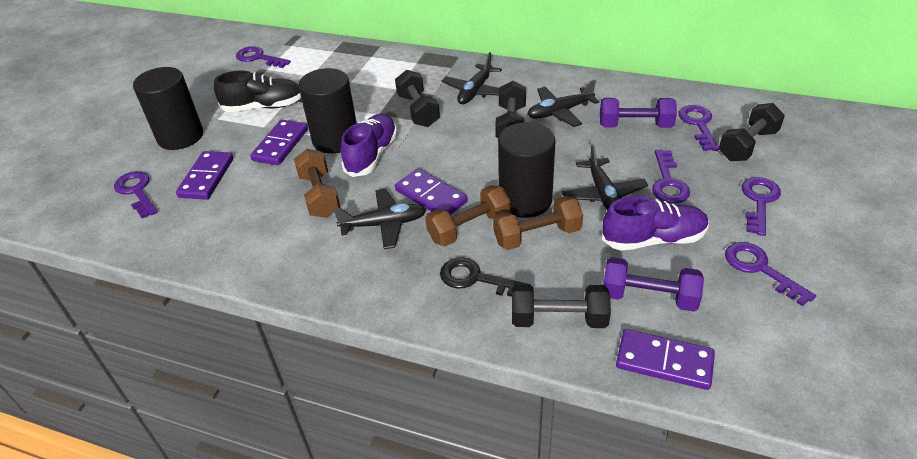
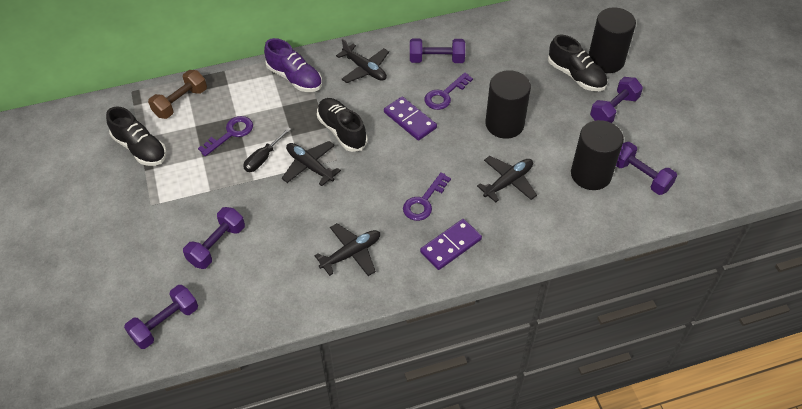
black dumbbell: [395,70,440,127] [495,81,526,138] [512,284,611,328] [719,103,785,161] = 4 -> none = 0
black key: [440,257,531,297] = 1 -> none = 0
black screwdriver: none = 0 -> [243,127,291,172] = 1
black shoe: [214,70,301,112] = 1 -> [106,106,166,166] [317,98,368,152] [548,34,607,91] = 3
brown dumbbell: [294,149,340,218] [425,185,511,246] [493,196,583,250] = 3 -> [148,70,207,119] = 1
purple domino: [176,151,233,200] [250,120,308,165] [395,169,468,215] [616,329,715,390] = 4 -> [384,97,437,141] [420,219,482,270] = 2
purple dumbbell: [600,98,677,128] [603,257,704,312] = 2 -> [124,285,198,349] [183,207,245,269] [410,38,465,63] [590,77,643,123] [616,142,677,195] = 5
purple key: [114,171,158,218] [236,46,291,68] [652,150,690,204] [678,105,719,151] [725,242,816,306] [742,177,781,236] = 6 -> [198,116,253,156] [403,172,451,221] [425,73,473,110] = 3
purple shoe: [341,114,398,177] [602,196,709,251] = 2 -> [264,38,322,92] = 1

